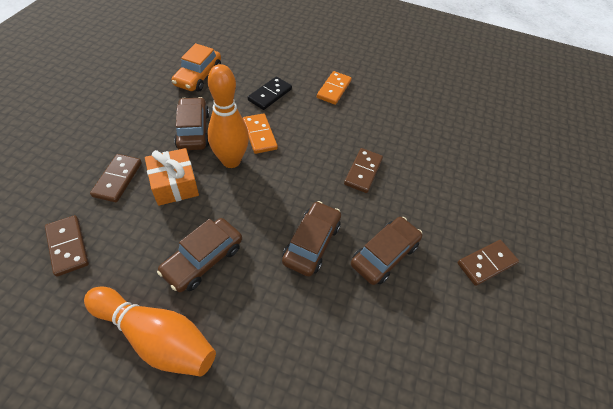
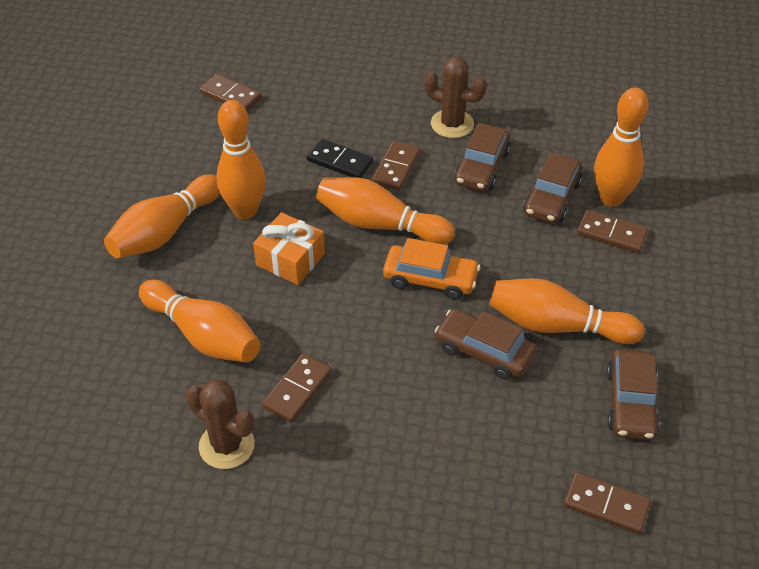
brown cactus: none = 0 -> [186,379,255,469] [424,57,487,138] = 2
brown domino: [45,215,89,276] [90,154,142,202] [344,148,383,193] [457,240,519,286] = 4 -> [200,74,262,111] [262,354,332,423] [372,141,421,191] [564,472,651,534] [577,210,648,253] = 5
orange bowling pin: [84,287,216,377] [207,64,249,168] = 2 -> [104,174,220,258] [139,280,260,363] [216,100,266,219] [316,177,455,244] [489,278,644,344] [594,87,649,207] = 6
orange domino: [243,114,278,154] [317,71,352,105] = 2 -> none = 0

